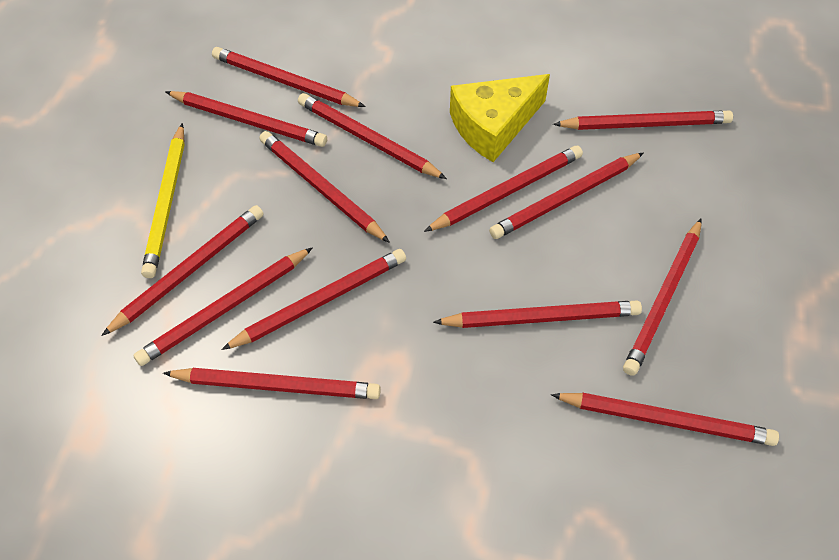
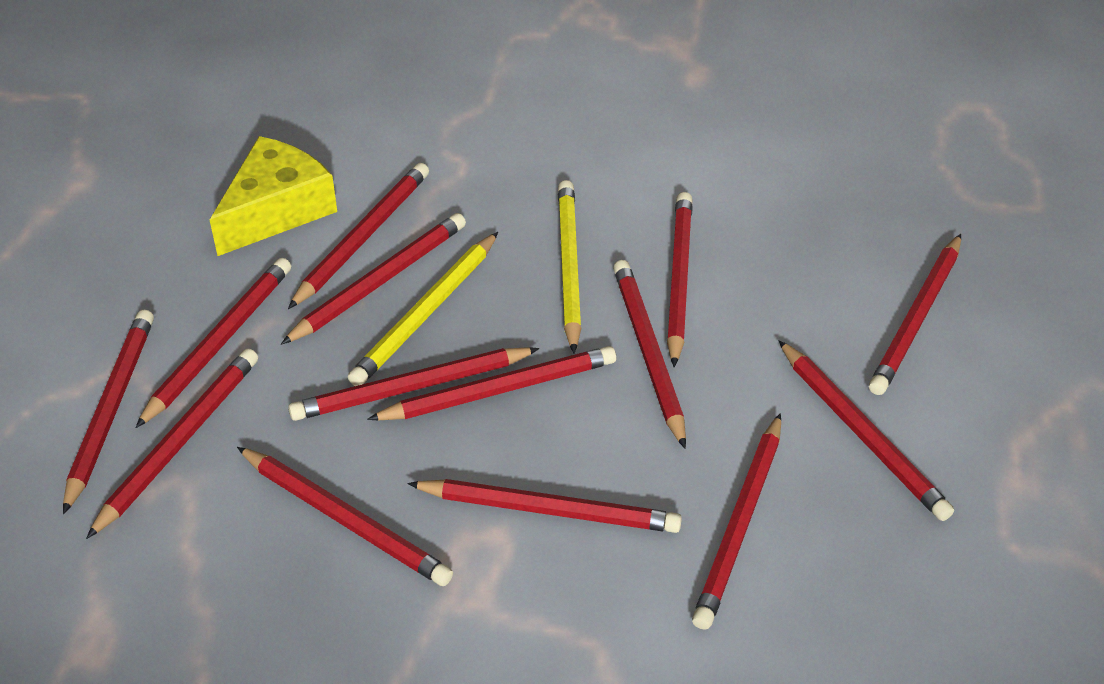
yellow pencil: [141,123,185,278] = 1 -> [348,232,498,386] [558,180,581,353] = 2

